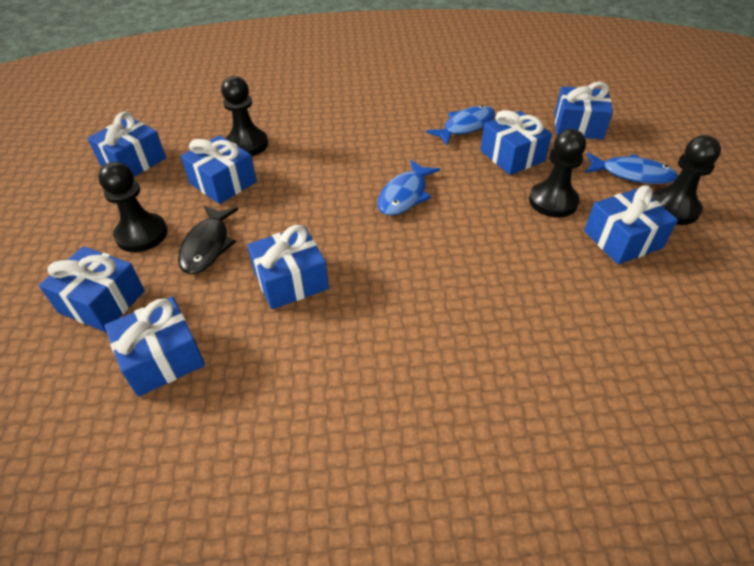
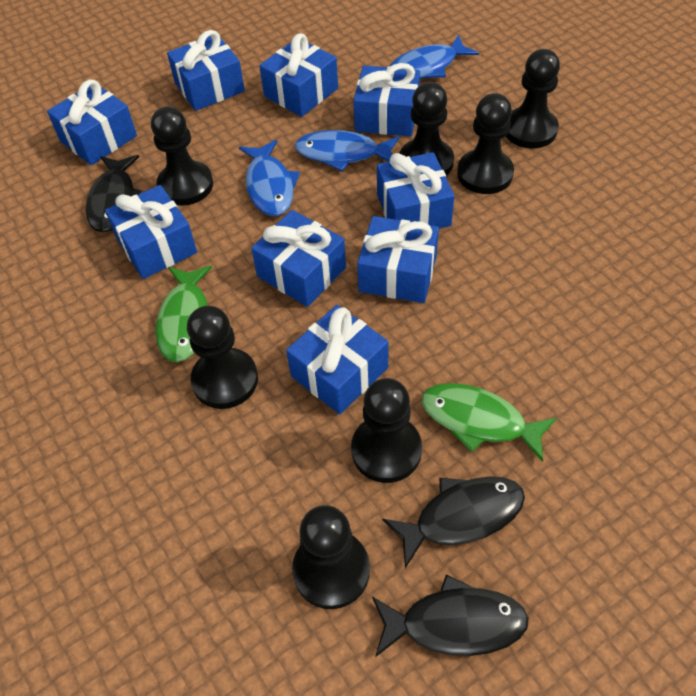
black fish: [178,206,238,274] = 1 -> [85,155,144,232] [372,575,529,657] [382,476,525,569] = 3
black pawn: [98,162,167,252] [221,76,268,156] [529,129,586,217] [652,135,721,225] = 4 -> [151,106,213,206] [187,306,258,409] [292,505,370,609] [351,378,422,483] [399,82,454,176] [457,93,514,194] [506,49,560,148] = 7
blue gift: [39,246,145,332] [87,111,166,177] [105,297,205,397] [181,135,257,204] [247,225,329,309] [480,110,552,175] [555,82,613,139] [584,185,678,264] = 8 -> [47,80,137,165] [105,185,197,279] [167,30,245,111] [251,210,346,307] [259,33,338,117] [286,305,388,414] [353,63,420,137] [357,216,439,303] [377,152,454,229] = 9
green fish: none = 0 -> [156,266,212,362] [421,383,557,462] = 2

